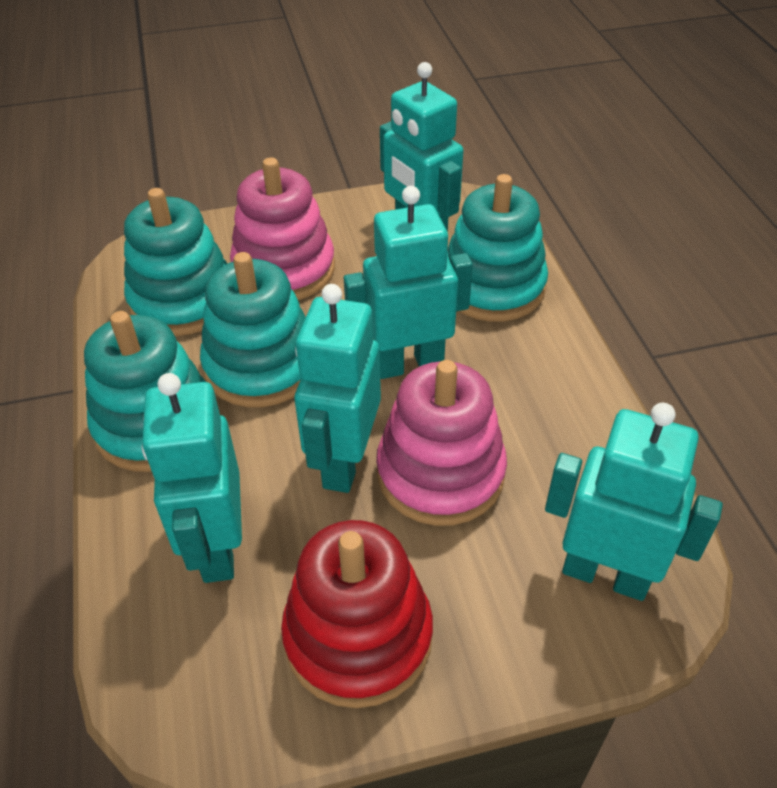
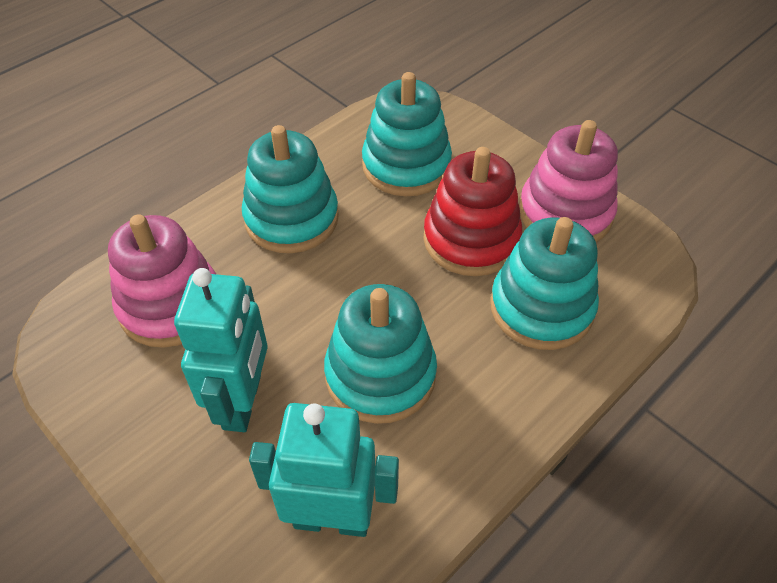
turquoise robot: [142,373,242,583] [294,284,381,493] [344,186,473,379] [380,62,463,232] [545,403,723,601] = 5 -> [174,268,268,432] [249,403,399,537] = 2

